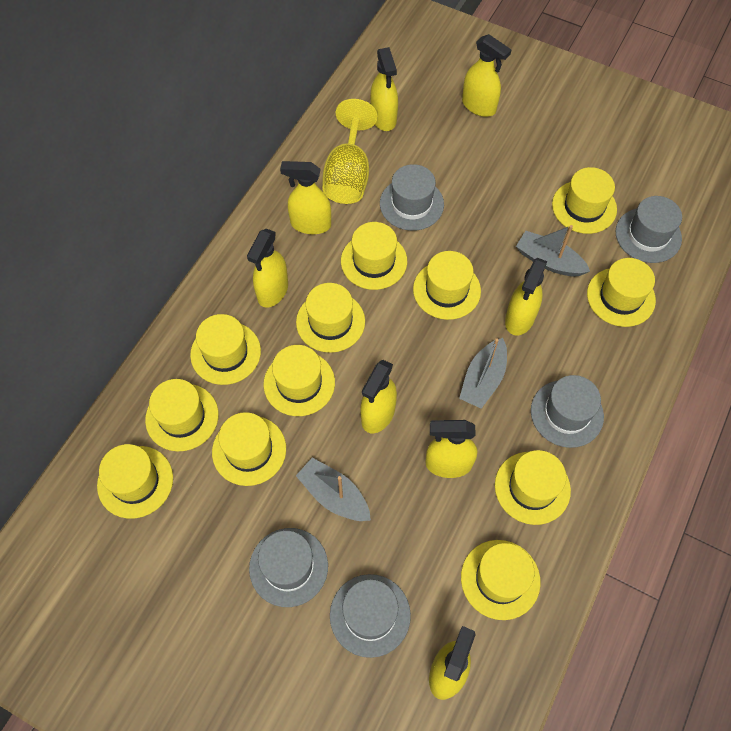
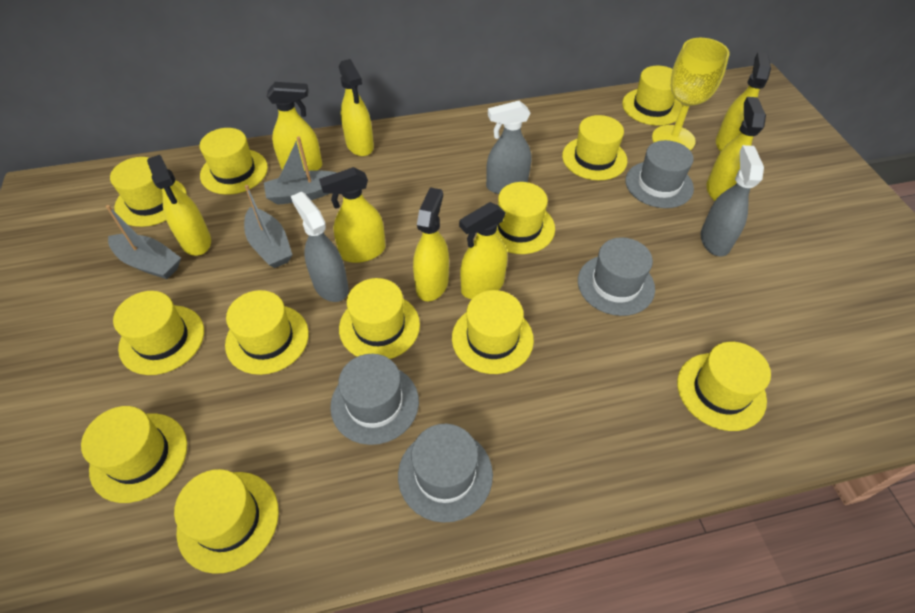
grey hat: [249,528,328,607] [330,574,411,658] [380,164,444,231] [531,375,604,448] [616,196,682,263] = 5 -> [330,354,419,445] [398,424,493,523] [578,237,655,316] [625,140,694,208] = 4
grey spray bottle: none = 0 -> [291,192,349,302] [486,101,531,194] [700,145,764,257] = 3

